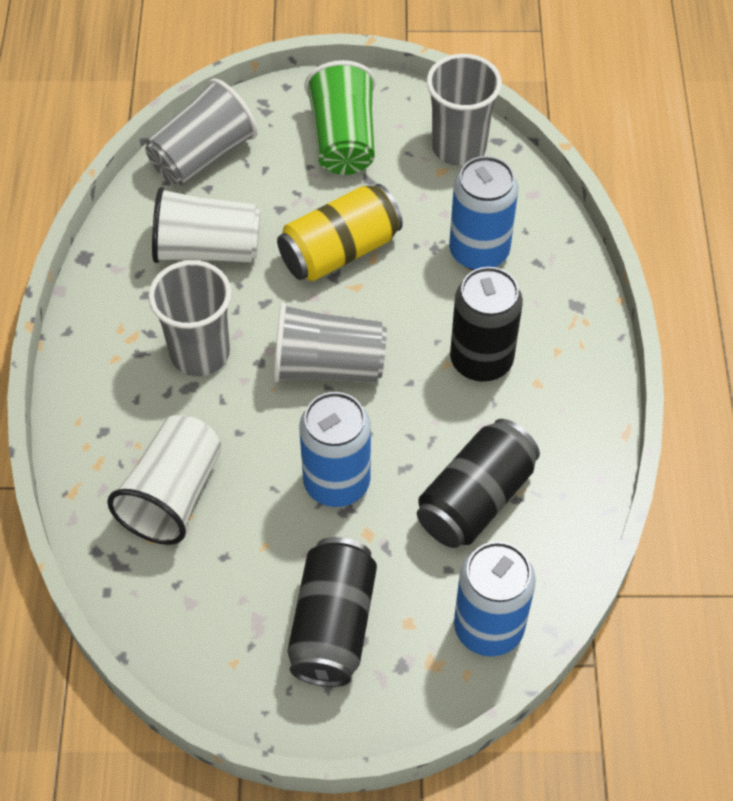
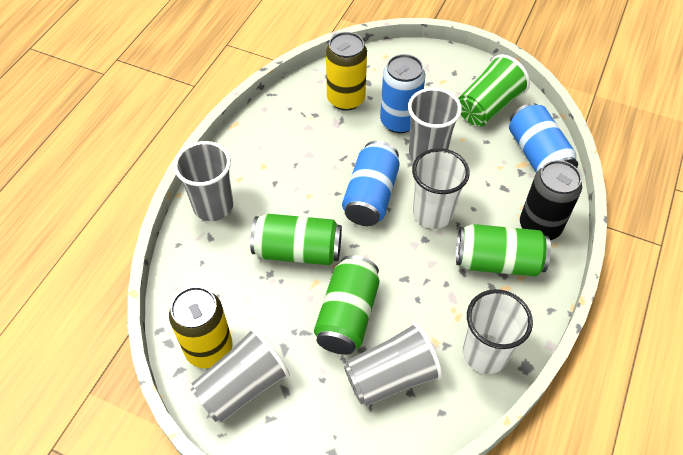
black can: [287,537,377,687] [417,419,540,548] [450,267,523,382] = 3 -> [520,160,582,240] = 1
green can: none = 0 -> [250,214,342,265] [314,255,380,355] [456,224,551,277] = 3
yellow can: [277,184,403,281] = 1 -> [169,286,233,368] [326,32,367,111] = 2

